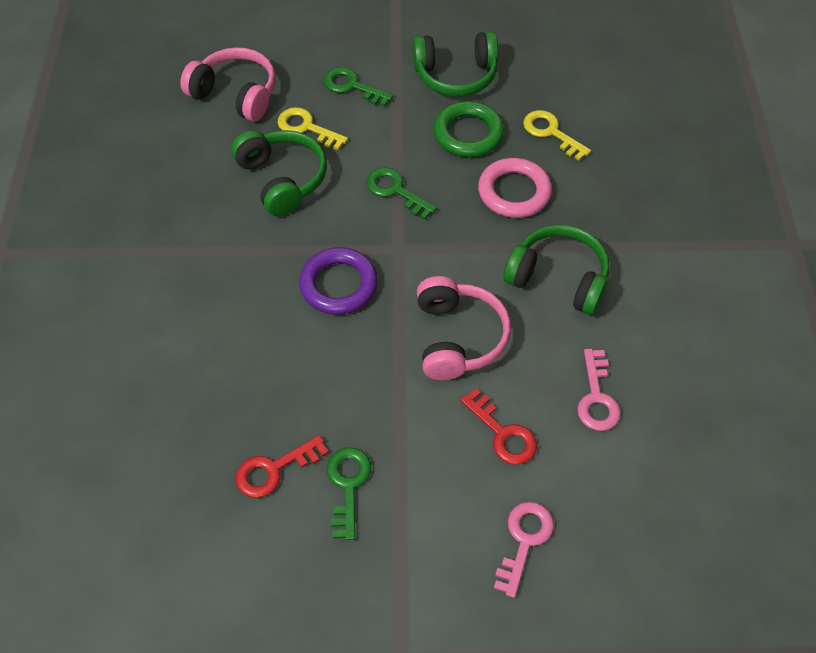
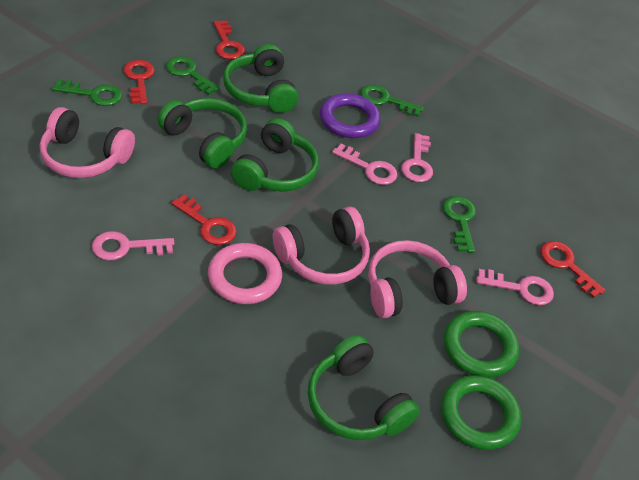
green headphones: [231,130,327,216] [413,31,498,97] [504,225,610,315] = 3 -> [158,98,247,169] [223,44,298,113] [231,118,319,192] [308,335,420,440] = 4
green key: [324,67,393,107] [327,447,371,540] [366,167,437,220] = 3 -> [52,80,122,106] [166,56,220,95] [360,85,424,117] [443,196,476,253] = 4
green ring: [433,101,504,157] = 1 -> [441,375,521,450] [444,311,519,377] = 2
pink headphones: [180,47,276,122] [417,276,511,380] = 2 -> [40,107,135,178] [273,206,370,285] [368,240,467,318] = 3
pink key: [494,502,554,598] [577,349,621,431] = 2 -> [92,231,174,261] [332,144,397,185] [401,133,433,182] [476,269,554,305] = 4
red key: [236,435,328,498] [460,388,537,465] = 2 -> [123,60,155,104] [171,194,237,245] [213,20,245,60] [540,241,606,298] = 4
yellow key: [278,107,348,150] [523,110,591,161] = 2 -> none = 0

